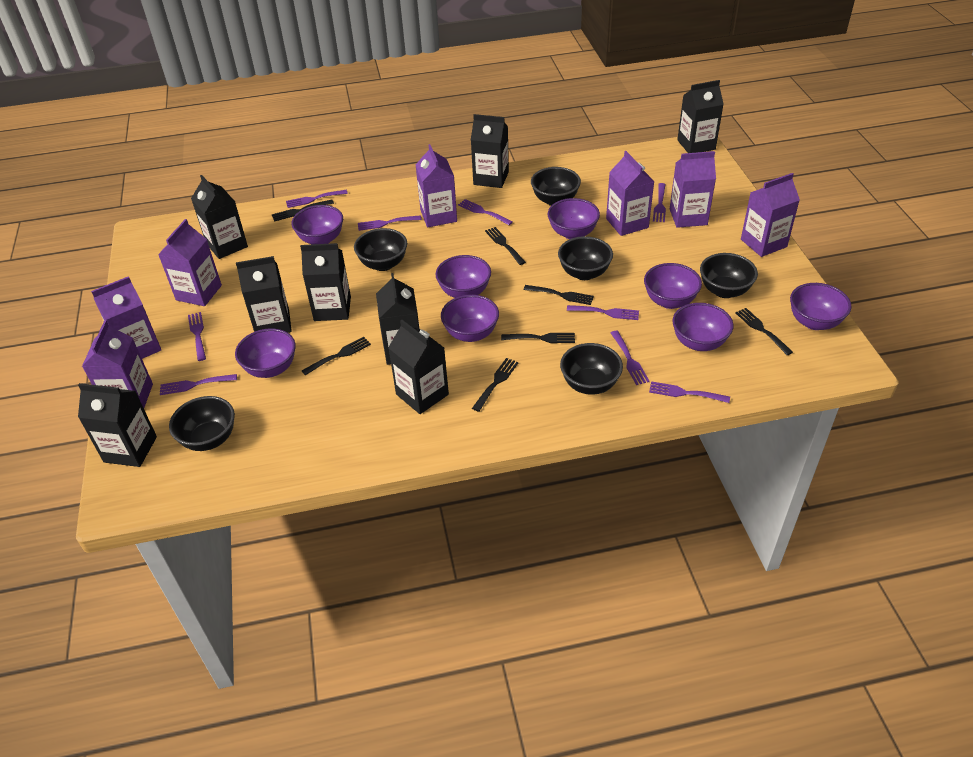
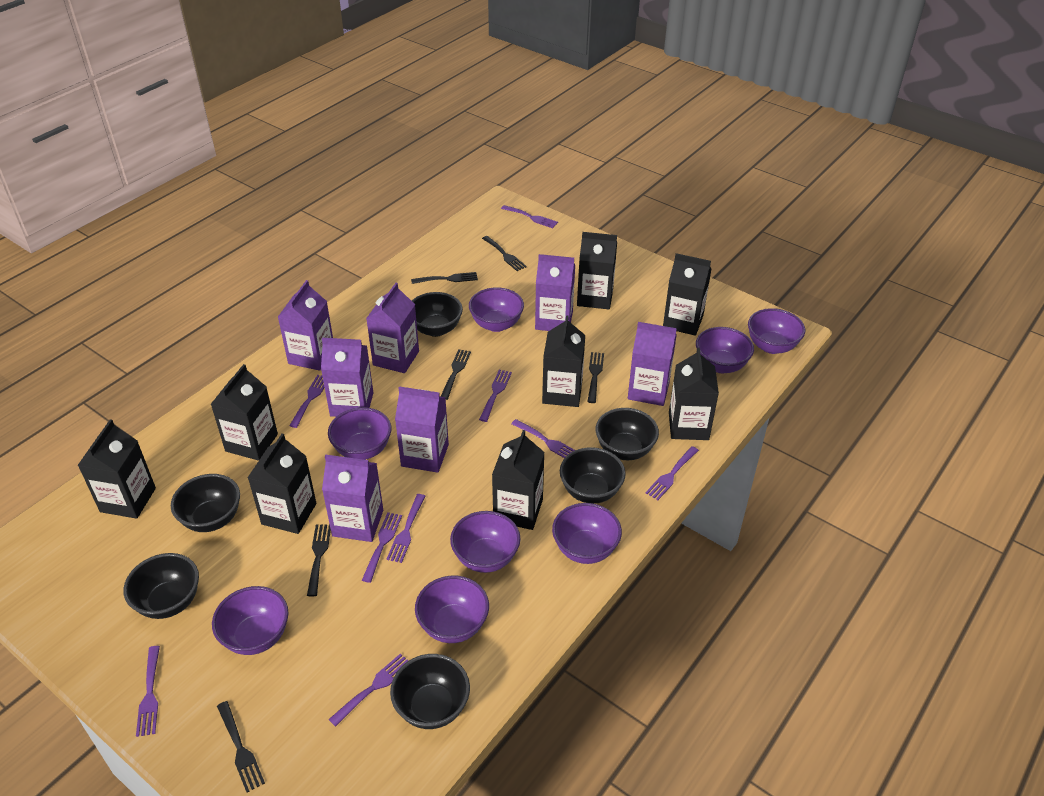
black fork: [272,199,334,222] [302,337,371,375] [472,358,519,412] [485,227,526,265] [501,333,575,343] [524,285,594,305] [735,308,793,355] = 7 -> [217,701,265,792] [307,524,331,597] [411,272,478,284] [441,349,471,400] [482,236,527,271] [587,352,604,403] = 6

